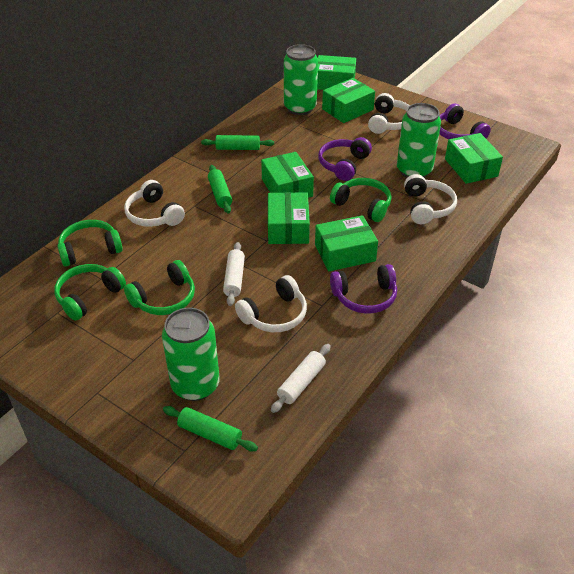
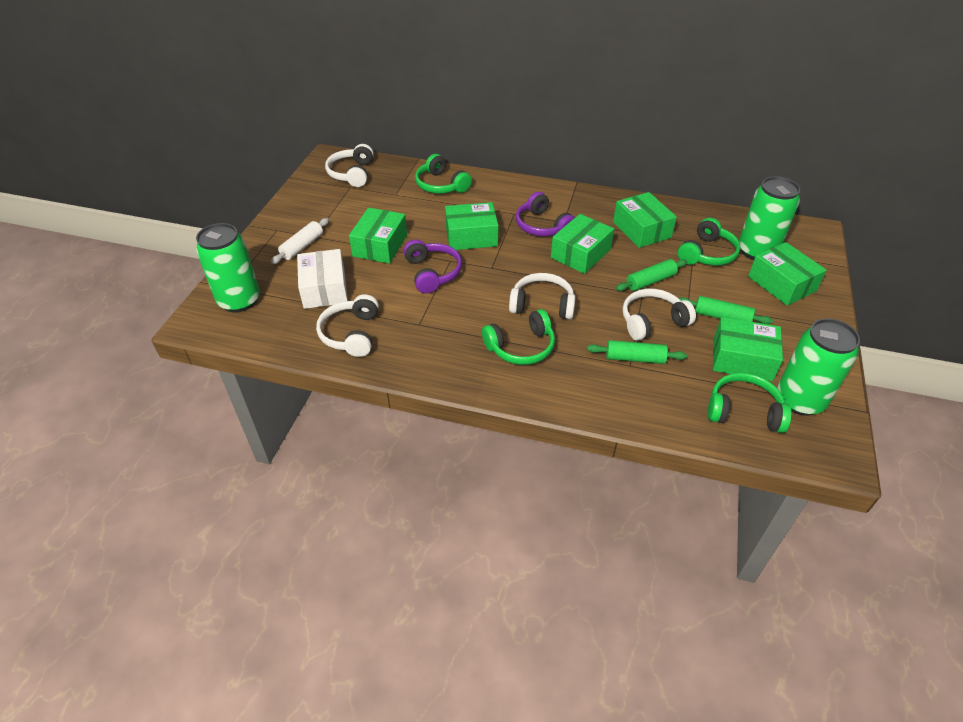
purple headphones: [318,137,372,181] [330,264,397,314] [439,103,491,139] = 3 -> [404,240,462,294] [516,192,575,236] = 2
white box: none = 0 -> [297,249,348,309] = 1
white rolling pin: [223,242,245,306] [271,344,331,413] = 2 -> [271,218,329,264] = 1

